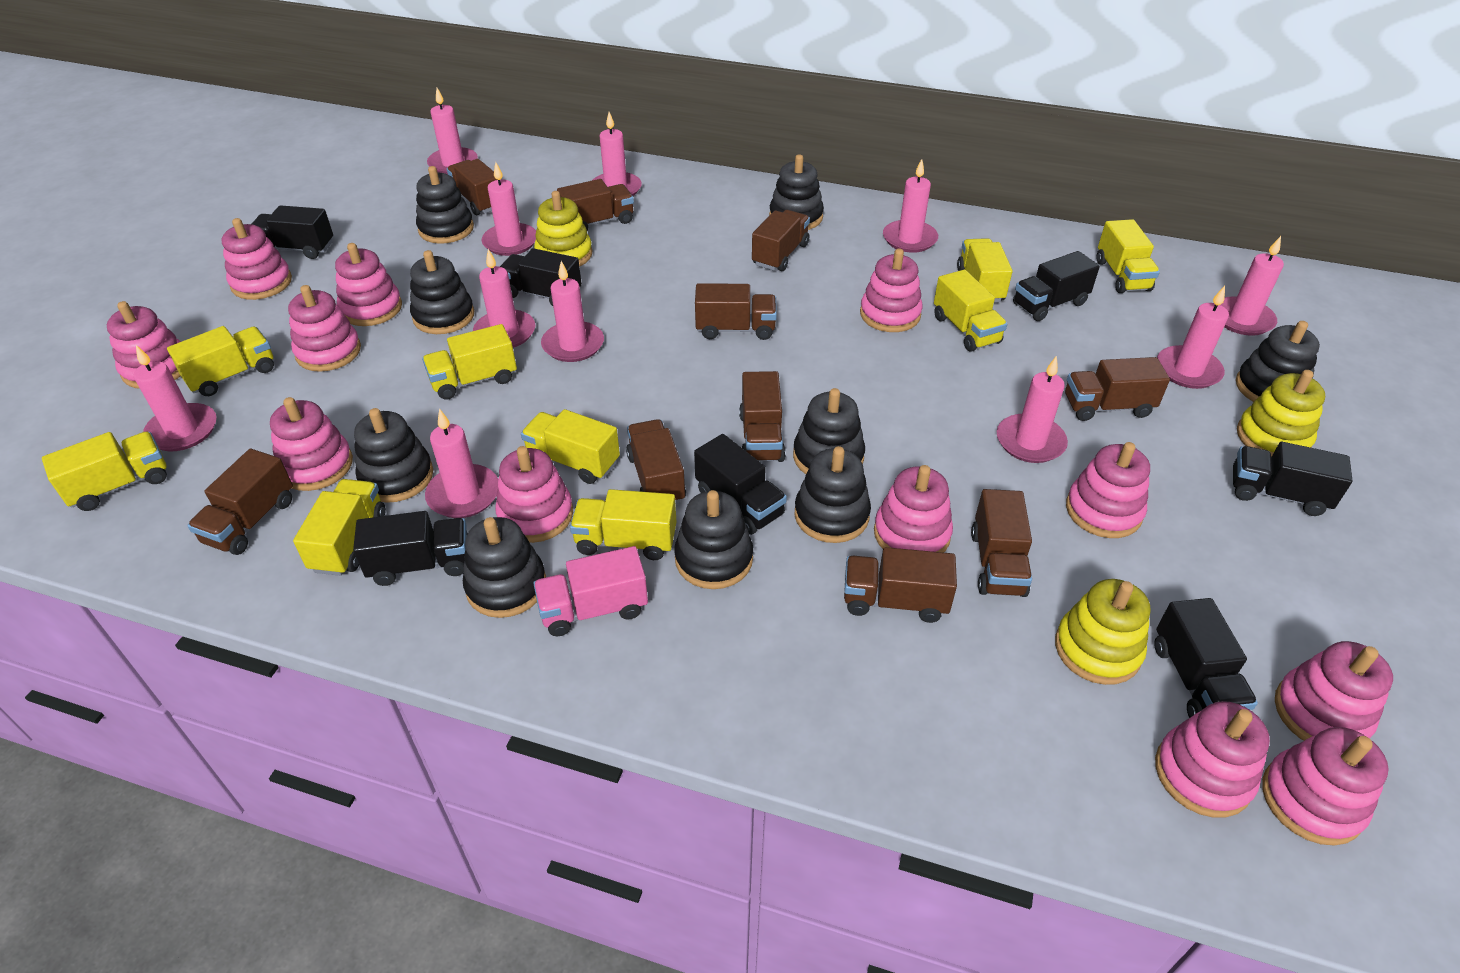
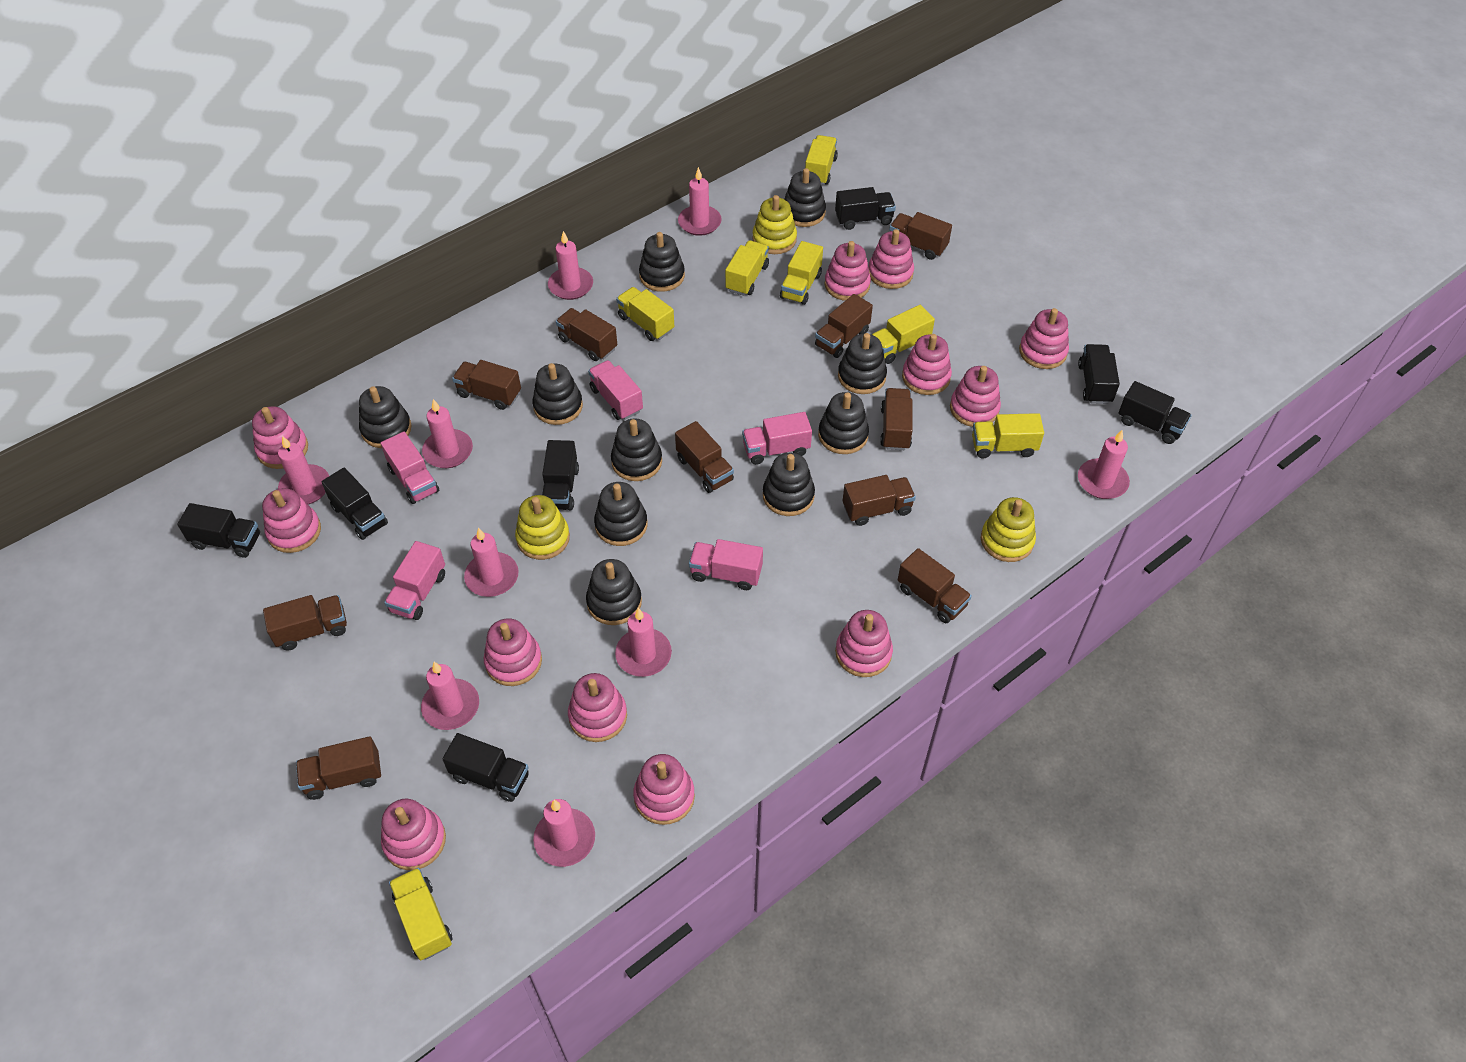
black stacking toy: [354,408,433,503] [410,250,474,334] [416,166,474,244] [463,517,546,618] [674,490,753,589] [769,154,824,230] [793,388,865,474] [794,446,871,543] [1236,321,1320,402] = 9 -> [359,386,411,448] [532,363,583,425] [586,559,642,625] [594,482,648,546] [611,418,662,481] [639,232,685,292] [763,453,815,516] [784,168,826,227] [818,392,869,454] [838,333,887,394] = 10
pink candle: [134,345,217,451] [425,408,498,518] [427,88,478,174] [473,249,535,348] [482,162,536,256] [541,261,604,362] [593,112,642,196] [883,159,938,253] [997,356,1068,463] [1157,286,1229,389] [1221,236,1284,336] = 11 -> [278,436,329,504] [421,662,479,730] [422,399,473,468] [464,527,519,597] [533,799,595,867] [548,231,593,300] [615,608,672,677] [678,167,722,236] [1078,430,1130,499] = 9
pink truck: [533,546,648,636] = 1 -> [381,432,439,504] [384,541,445,620] [588,360,643,420] [689,539,763,590] [742,412,812,465] = 5
yellow truck: [42,432,167,511] [167,326,274,396] [293,479,386,576] [422,324,517,400] [521,409,620,484] [570,489,676,560] [934,270,1007,352] [957,238,1013,302] [1097,219,1160,293] = 9 -> [389,868,452,960] [616,287,674,341] [725,240,769,296] [780,241,823,305] [805,135,838,185] [872,305,935,364] [972,413,1044,458] = 7

